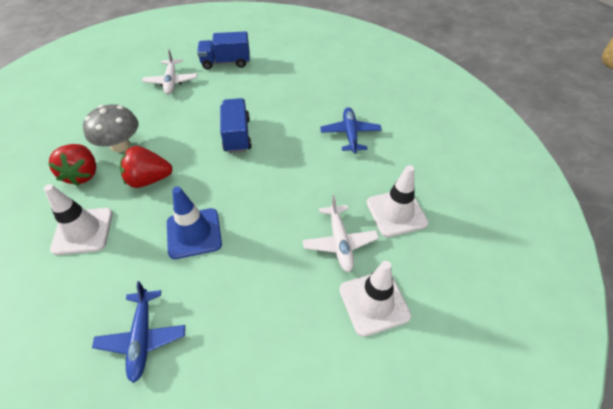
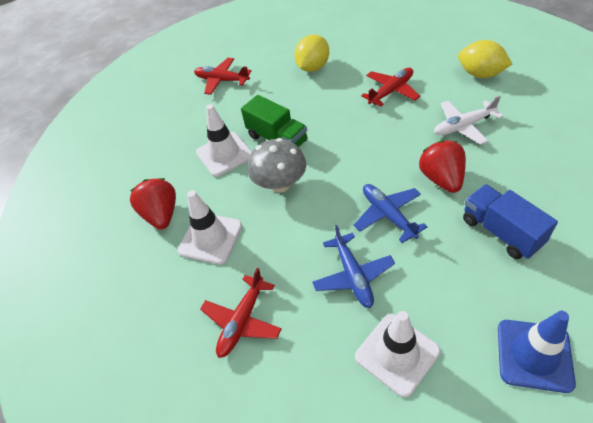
blue truck: [197,31,250,70] [220,98,252,153] = 2 -> [463,184,558,259] = 1
green truck: none = 0 -> [241,95,307,147] = 1
red plane: none = 0 -> [194,58,251,95] [200,268,282,358] [361,68,420,107] = 3
white plane: [142,49,198,94] [303,195,379,272] = 2 -> [434,95,503,145] = 1
yellow lemon: none = 0 -> [294,34,329,72] [458,40,512,78] = 2

